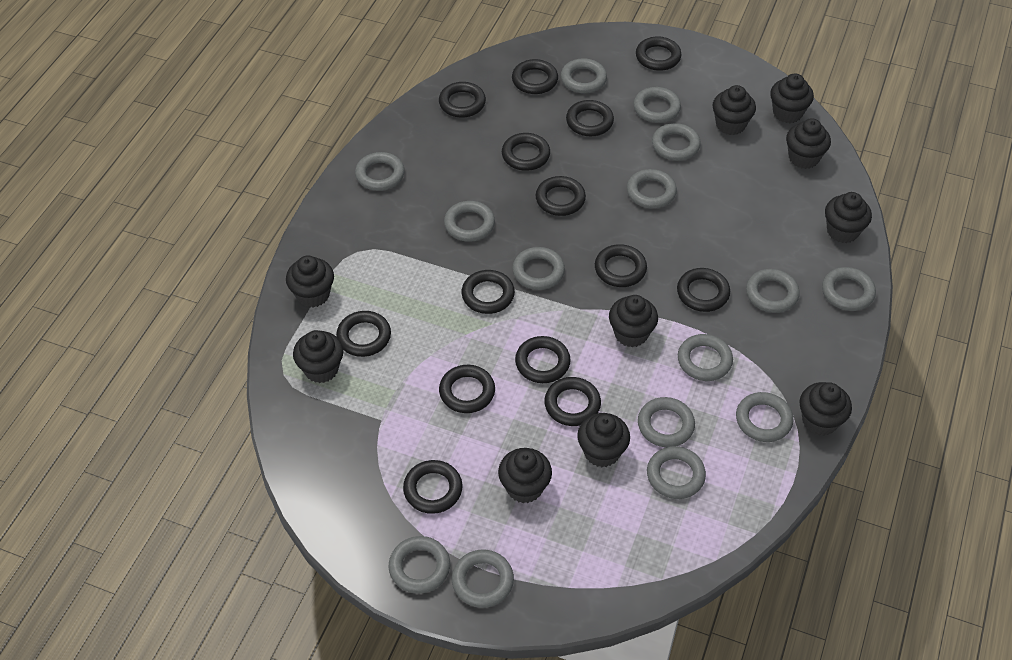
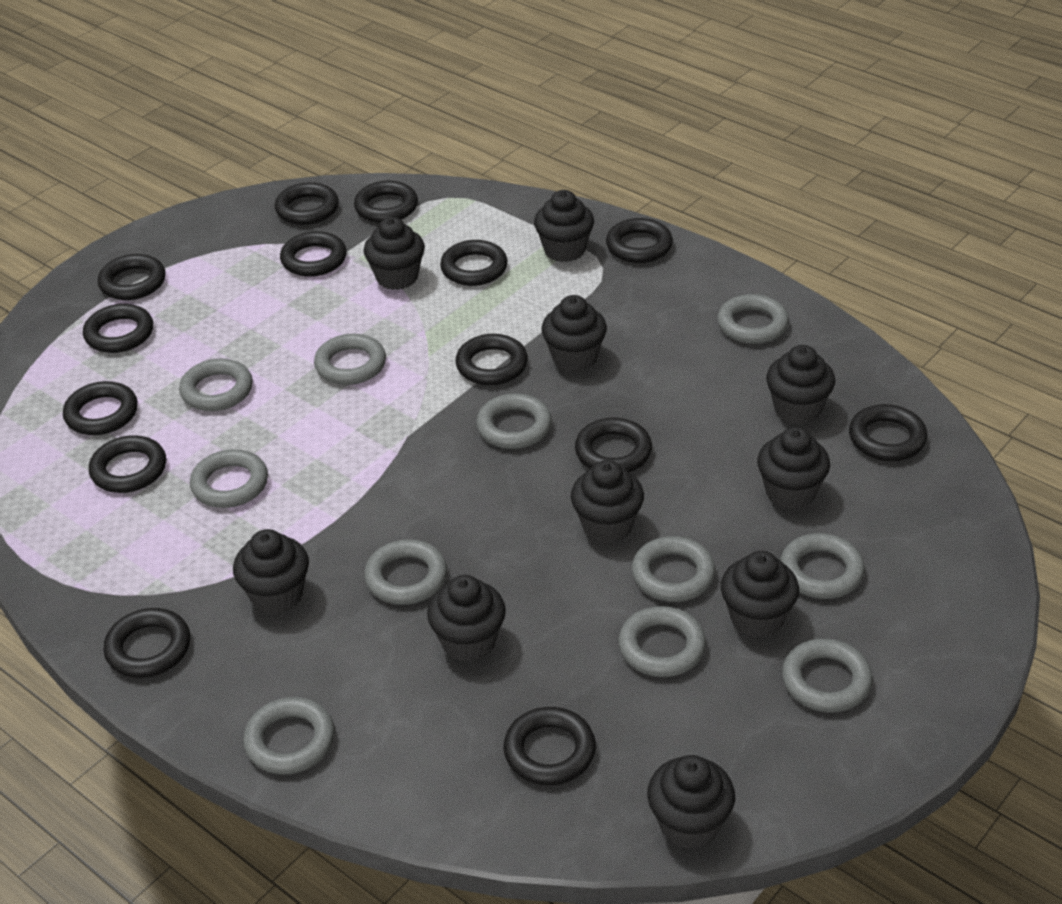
grey ring: [355,152,405,191] [389,536,450,594] [444,201,495,242] [452,549,514,608] [512,247,565,290] [561,58,607,93] [627,169,677,209] [634,87,681,123] [638,397,695,447] [647,446,706,499] [652,123,701,161] [678,334,733,381] [736,392,794,442] [746,269,800,313] [822,267,876,311] = 15 -> [179,359,253,411] [190,449,268,508] [243,697,335,775] [314,334,386,385] [364,539,447,605] [476,393,552,449] [618,606,706,677] [632,536,716,602] [717,294,789,344] [780,533,865,599] [782,639,873,712] = 11

